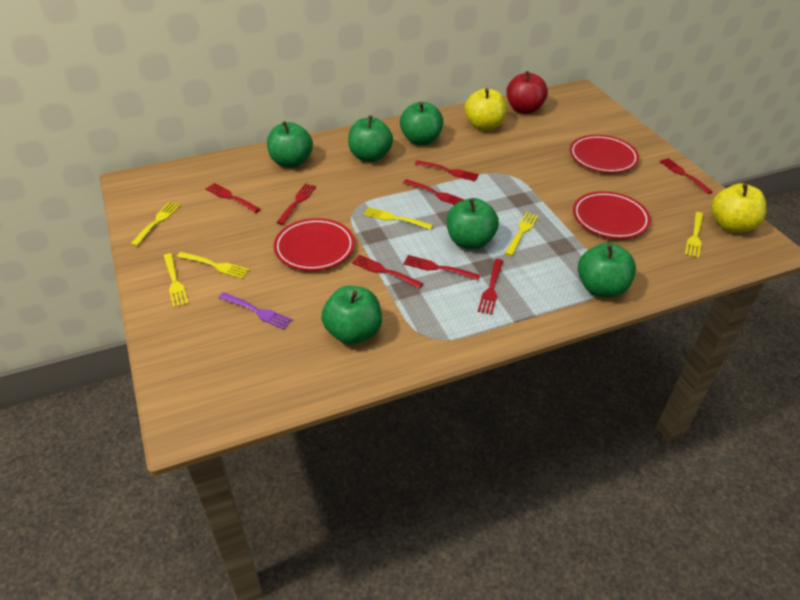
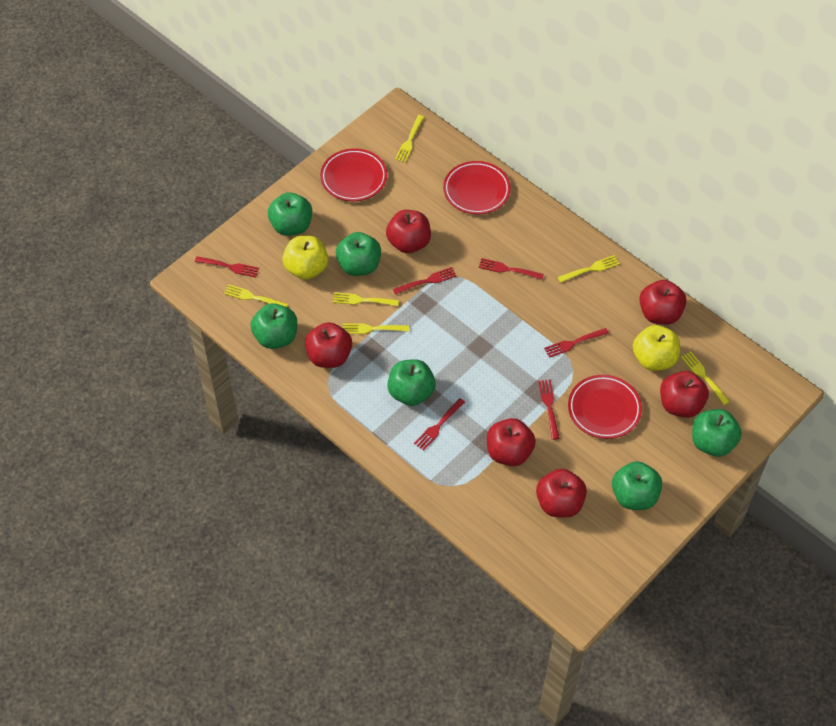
purple fork: [219,292,292,330] = 1 -> none = 0
red apple: [506,71,548,114] = 1 -> [305,322,352,368] [386,210,431,253] [487,418,536,466] [536,469,587,518] [639,280,686,325] [660,371,709,418] = 6
red fork: [205,183,260,213] [276,183,316,225] [352,255,424,289] [403,179,464,205] [403,255,480,280] [415,160,479,181] [478,259,503,315] [659,158,713,194] = 8 -> [195,256,259,278] [393,267,456,295] [414,398,465,451] [479,258,544,280] [538,380,559,440] [544,328,609,358] = 6

